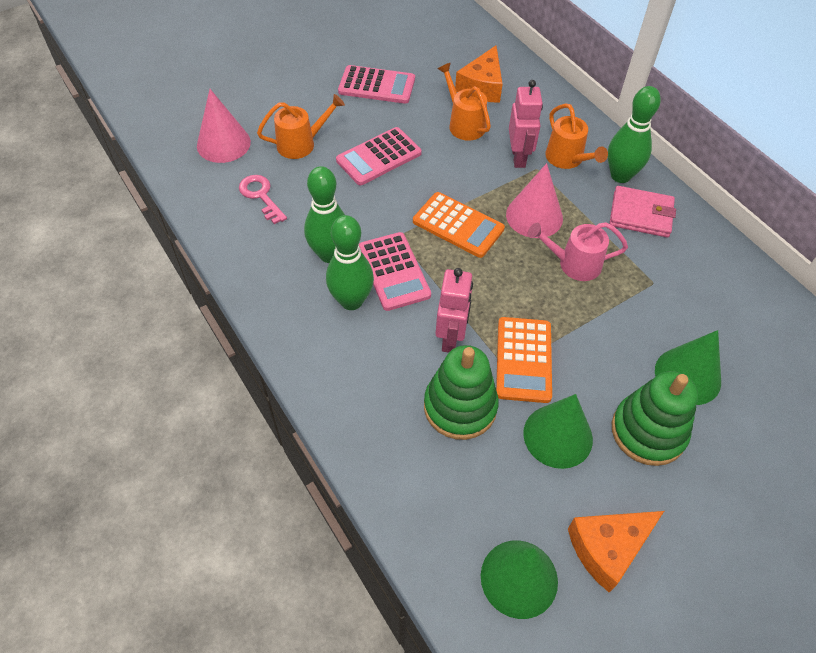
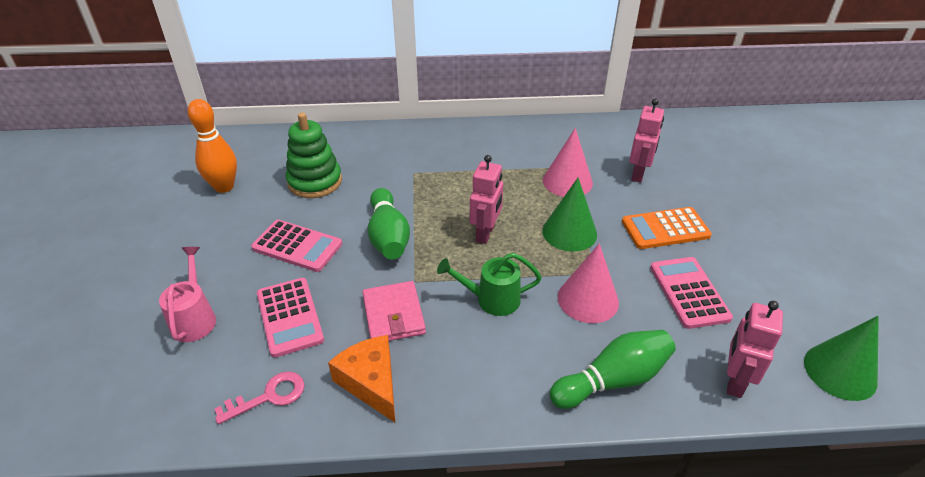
green bowling pin: [304,166,345,263] [326,215,374,310] [608,86,661,183] = 3 -> [368,188,410,259] [549,330,676,409] = 2
green cone: [481,540,558,619] [523,394,593,469] [655,330,721,405] = 3 -> [542,178,597,252] [804,316,879,401] = 2
green stacking toy: [424,345,499,440] [612,371,698,466] = 2 -> [286,112,342,198] = 1
green watering can: none = 0 -> [437,253,542,316] = 1
orange bowling pin: none = 0 -> [188,99,237,193] = 1
orange calculator: [413,192,505,258] [496,317,552,403] = 2 -> [622,207,712,249] = 1
orange cheese: [455,45,503,103] [568,511,664,593] = 2 -> [328,335,395,422] = 1
orange watering can: [257,94,345,159] [438,63,491,141] [545,103,608,169] = 3 -> none = 0
pink robot: [435,268,473,352] [509,80,543,168] = 2 -> [470,155,503,244] [629,99,664,183] [727,301,783,398] = 3

